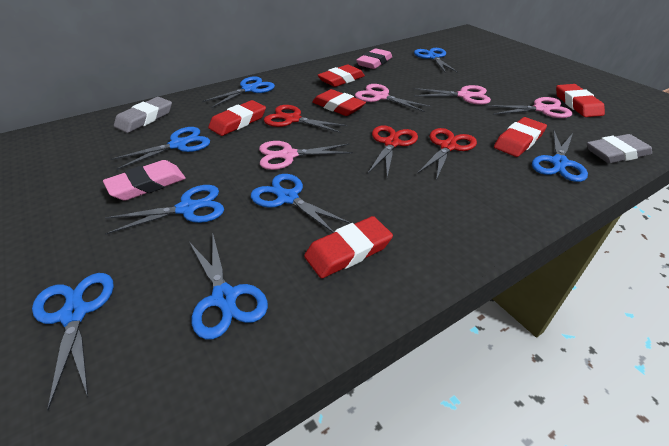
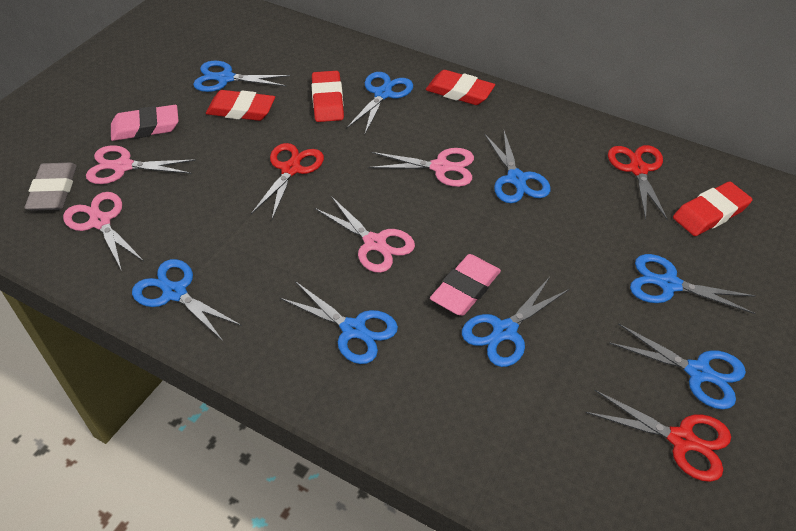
grey eraser: [114,97,172,133] [587,134,652,163] = 2 -> [25,163,77,211] = 1
red eraser: [208,100,266,136] [304,216,393,278] [312,89,366,116] [317,65,365,87] [494,117,547,157] [556,84,605,117] = 6 -> [206,90,275,121] [312,71,344,122] [426,70,495,105] [673,181,752,236] = 4

